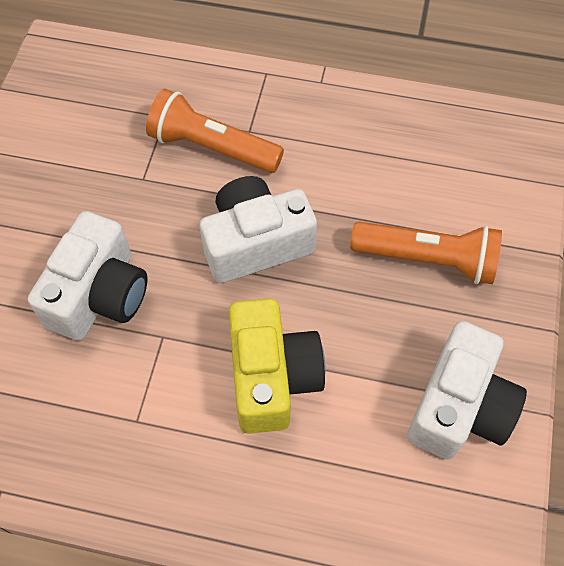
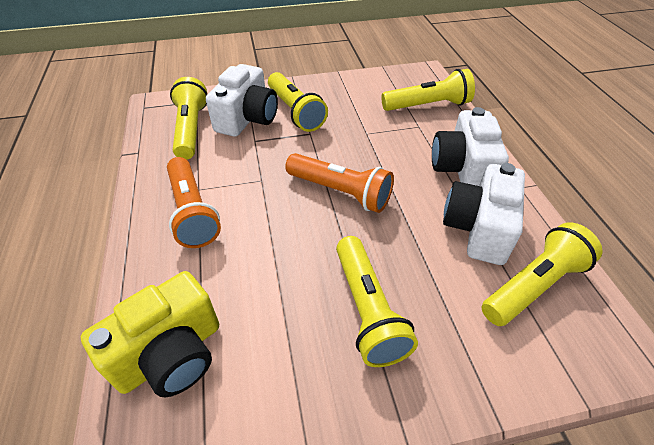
yellow flashlight: none = 0 -> [170,77,207,160] [268,72,328,132] [336,236,418,367] [381,69,475,111] [482,222,603,326] = 5

